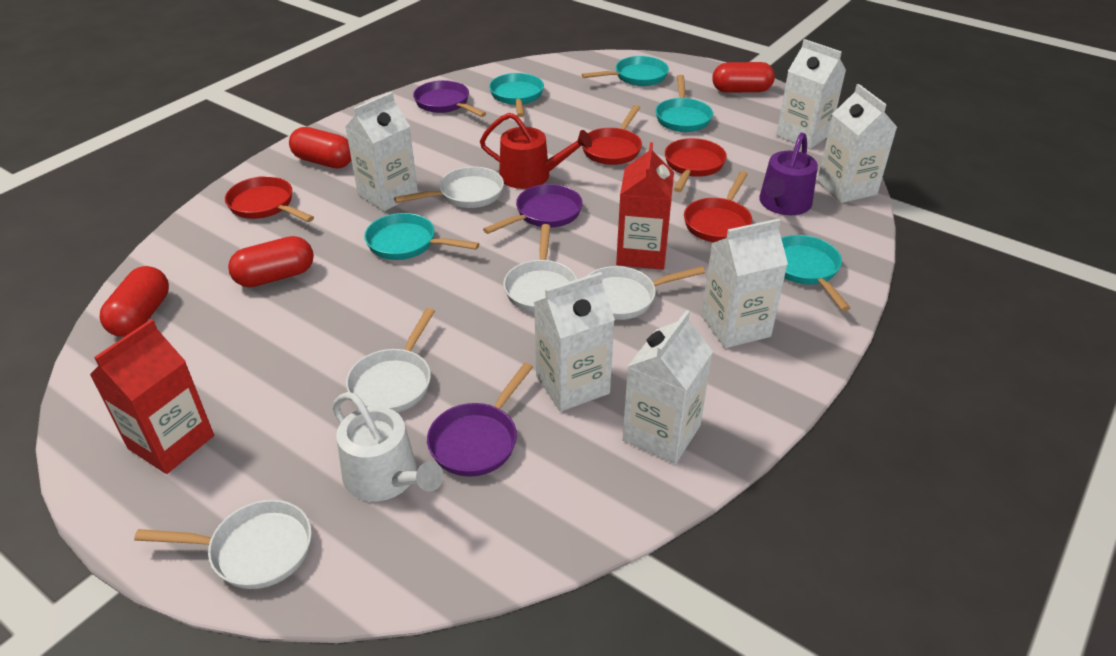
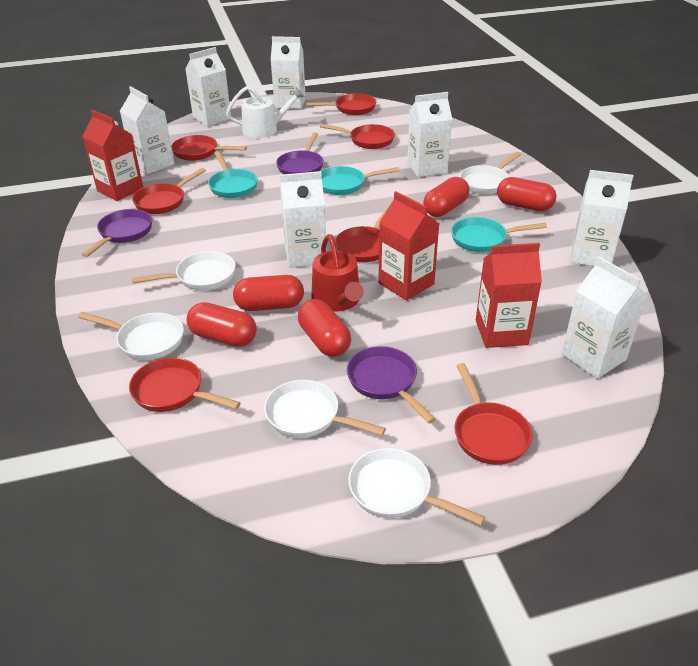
purple watering can: [759,132,818,215] = 1 -> none = 0
red capsule: [100,266,169,337] [228,236,314,287] [289,127,351,168] [712,62,775,93] = 4 -> [186,302,257,347] [233,275,304,311] [298,299,351,357] [423,177,470,217] [497,177,557,211] = 5
red carton: [90,319,214,474] [616,142,674,270] = 2 -> [82,110,143,201] [378,191,439,300] [476,243,542,348] = 3
red pan: [225,176,314,222] [582,105,642,165] [665,138,727,192] [684,171,752,242] = 4 -> [129,357,241,412] [132,168,206,214] [171,135,247,161] [306,93,376,115] [320,124,395,149] [335,205,390,262] [454,363,532,465] = 7
turquoise pan: [364,213,479,260] [489,73,544,117] [581,56,669,86] [656,75,713,132] [781,235,850,311] = 5 -> [208,151,258,198] [321,166,400,195] [451,217,547,252] = 3
white carton: [346,92,418,211] [534,272,615,412] [622,310,713,464] [702,219,788,348] [776,39,846,149] [817,84,897,203] = 6 -> [120,86,174,174] [185,47,231,127] [271,36,306,109] [280,171,327,268] [407,92,452,177] [561,257,647,379] [571,170,633,266] = 7

